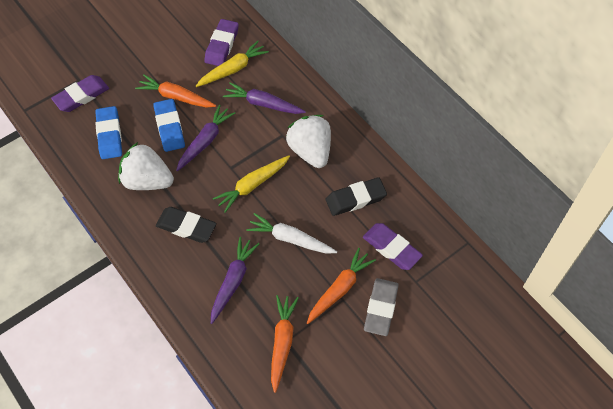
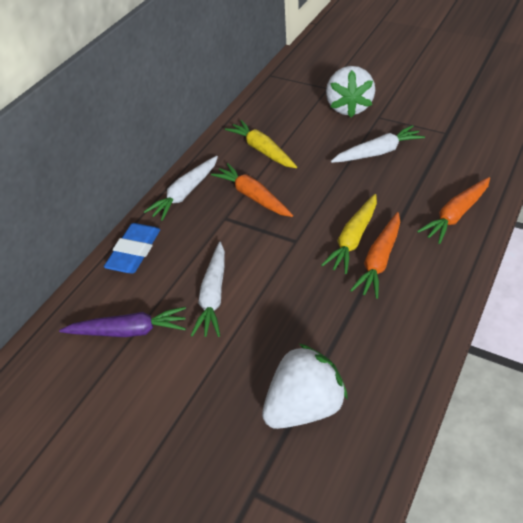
black eraser: [156,207,216,243] [326,177,387,216] = 2 -> none = 0
blue eraser: [95,106,122,159] [153,99,185,152] = 2 -> [104,223,160,273] = 1
grey eraser: [364,278,399,336] = 1 -> none = 0
purple carrot: [176,105,235,171] [211,237,259,324] [223,82,306,114] = 3 -> [59,307,186,337] = 1
purple eraser: [51,75,109,112] [204,19,239,66] [363,223,423,270] = 3 -> none = 0
white carrot: [246,213,337,254] = 1 -> [144,156,218,221] [191,242,225,337] [331,125,425,163] = 3

